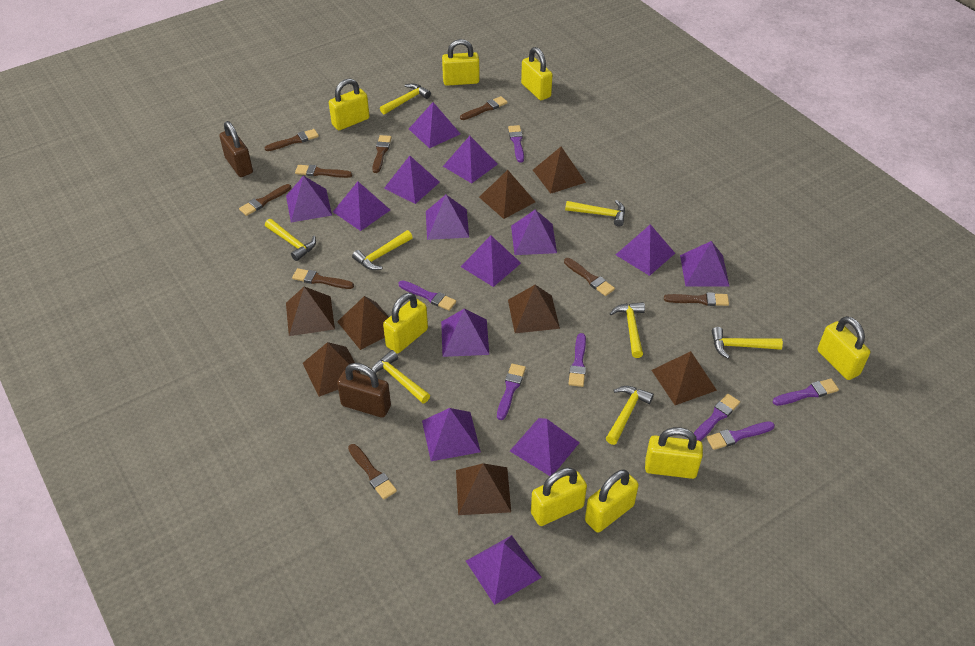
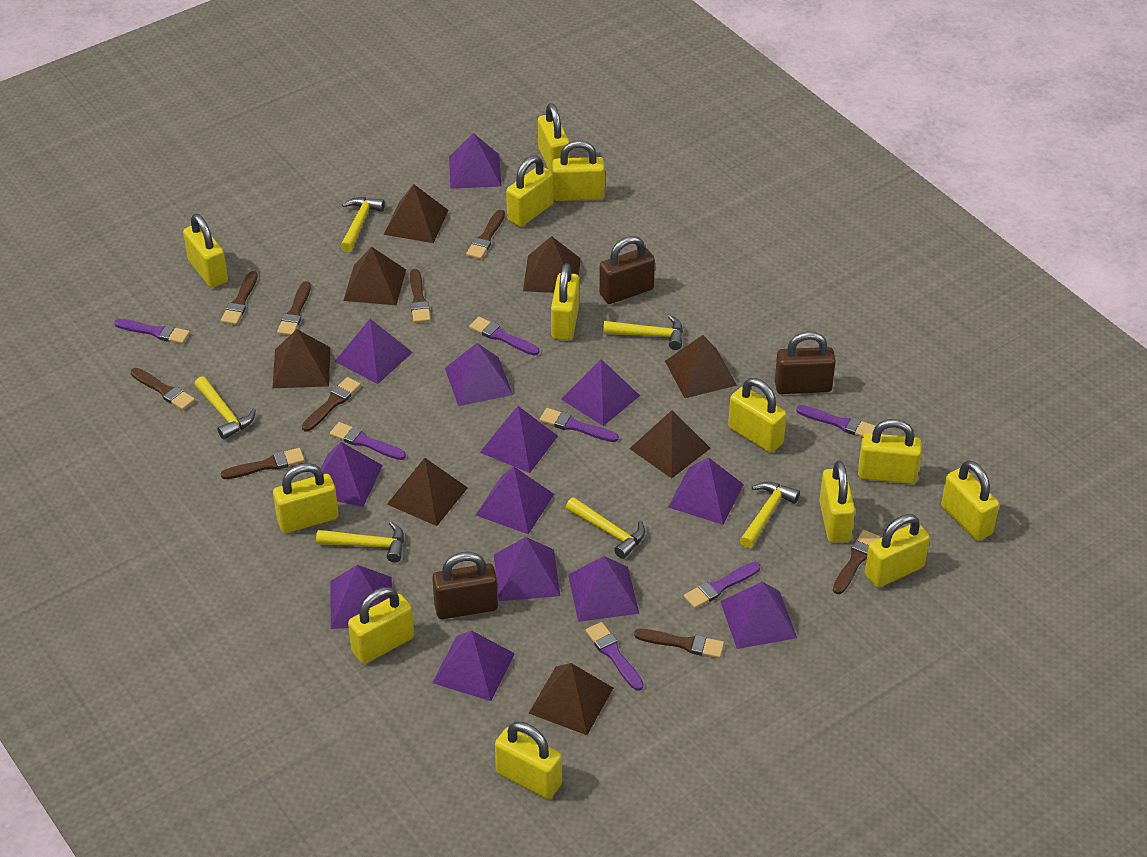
brown padlock: [219,121,253,177] [337,363,391,418] = 2 -> [432,552,498,619] [599,236,655,304] [775,331,836,394] = 3
purple pyramid: [286,176,332,222] [333,182,390,231] [384,156,440,204] [409,102,460,148] [422,408,481,461] [426,195,469,240] [441,309,489,357] [443,136,498,183] [461,236,521,287] [466,535,542,605] [510,418,580,476] [511,210,557,255] [616,224,675,276] [680,241,730,287] = 14 -> [321,442,383,507] [330,565,392,629] [335,319,413,384] [432,630,515,701] [445,343,513,406] [449,133,501,189] [475,466,554,534] [480,406,558,473] [494,537,560,601] [561,359,640,426] [568,556,639,622] [668,457,744,525] [720,582,797,649] = 13
yellow hammer: [265,219,316,261] [352,230,413,270] [372,350,430,404] [380,83,431,114] [565,200,625,227] [606,386,654,445] [610,302,645,358] [712,327,783,359] = 8 -> [194,376,256,440] [316,521,404,563] [340,197,385,252] [566,497,645,559] [603,315,683,350] [740,482,800,548] = 6
yellow padlock: [329,78,369,130] [383,293,428,354] [442,39,479,86] [521,47,553,100] [531,468,587,526] [585,469,639,533] [645,427,703,479] [817,316,870,380] = 8 -> [183,214,228,288] [273,463,338,533] [348,587,414,664] [495,722,562,799] [506,155,554,227] [538,103,570,171] [551,263,579,340] [552,140,605,201] [728,378,787,453] [819,461,855,543] [858,419,922,484] [865,514,930,587] [941,460,999,541] = 13

